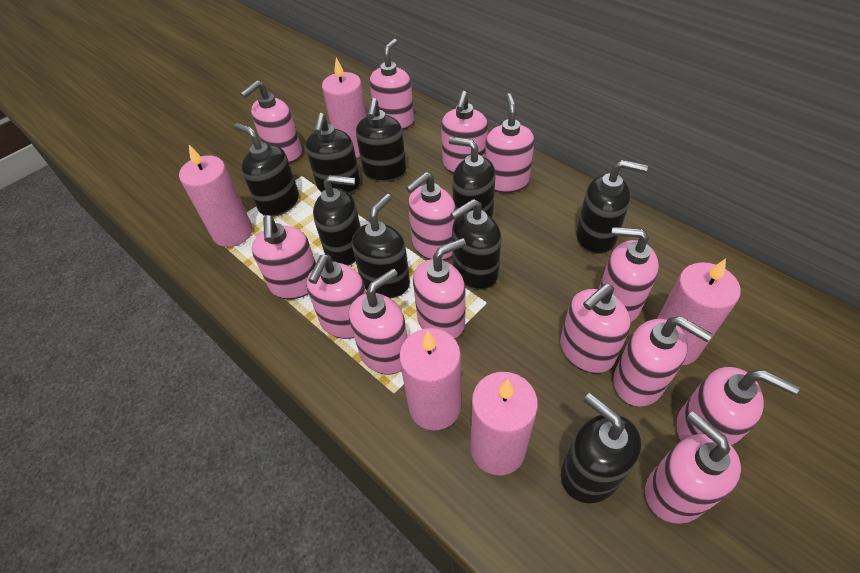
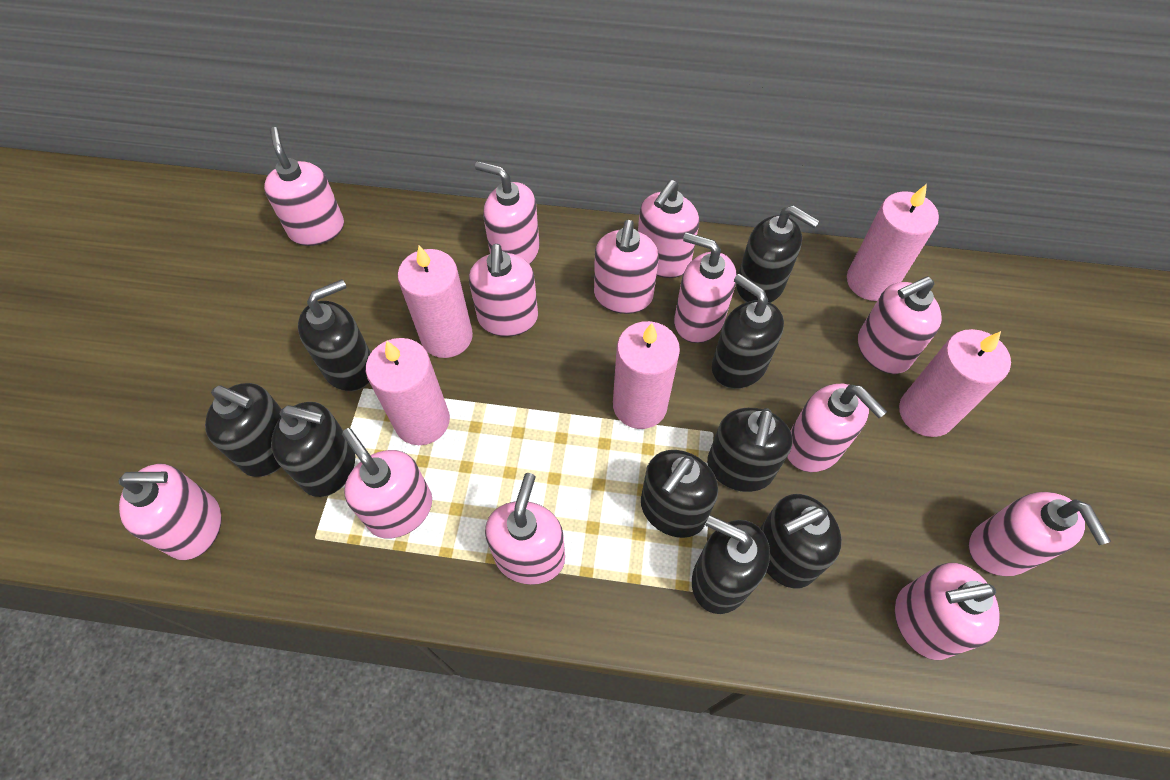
pink soap dispenser: [240,80,302,163] [252,215,316,299] [306,255,366,339] [349,269,408,375] [370,39,414,130] [406,172,456,260] [413,238,466,339] [441,91,488,173] [485,93,534,193] [560,284,631,373] [599,227,659,322] [613,316,712,407] [645,411,741,524] [676,367,800,447] = 14 -> [118,464,222,560] [264,127,344,246] [342,428,432,538] [469,244,538,337] [475,161,539,264] [485,473,565,585] [594,220,659,314] [638,180,699,278] [674,232,737,343] [787,384,887,472] [858,276,942,374] [895,563,1000,660] [969,492,1111,576] = 13

